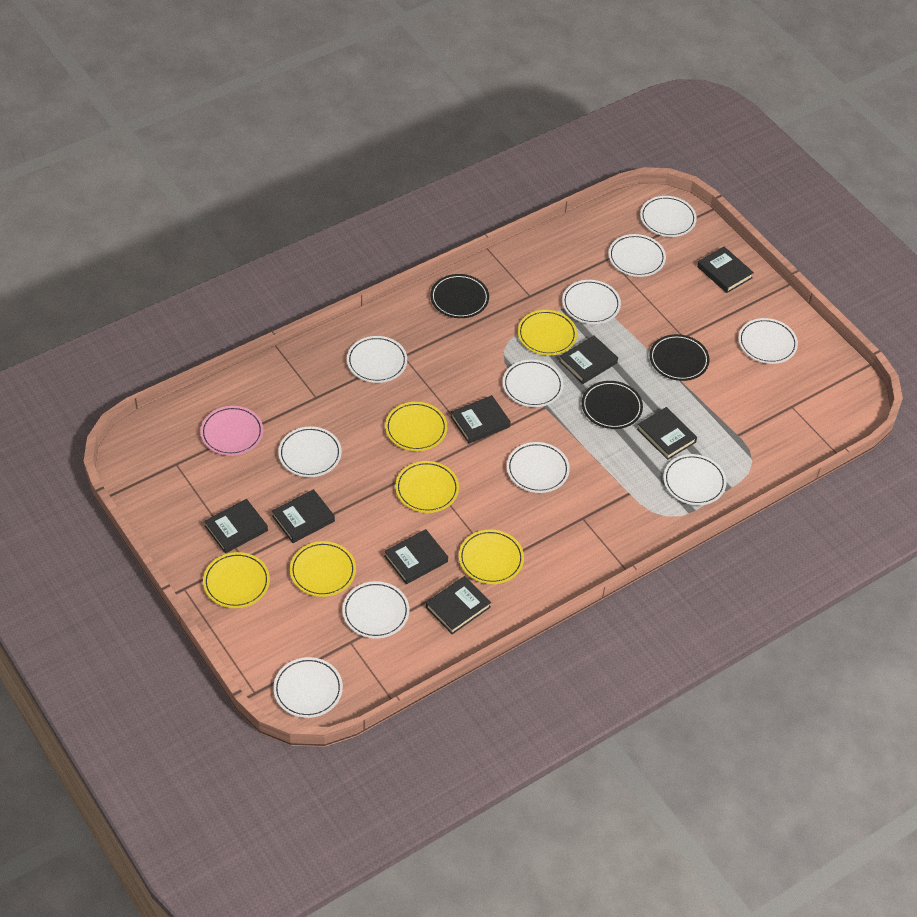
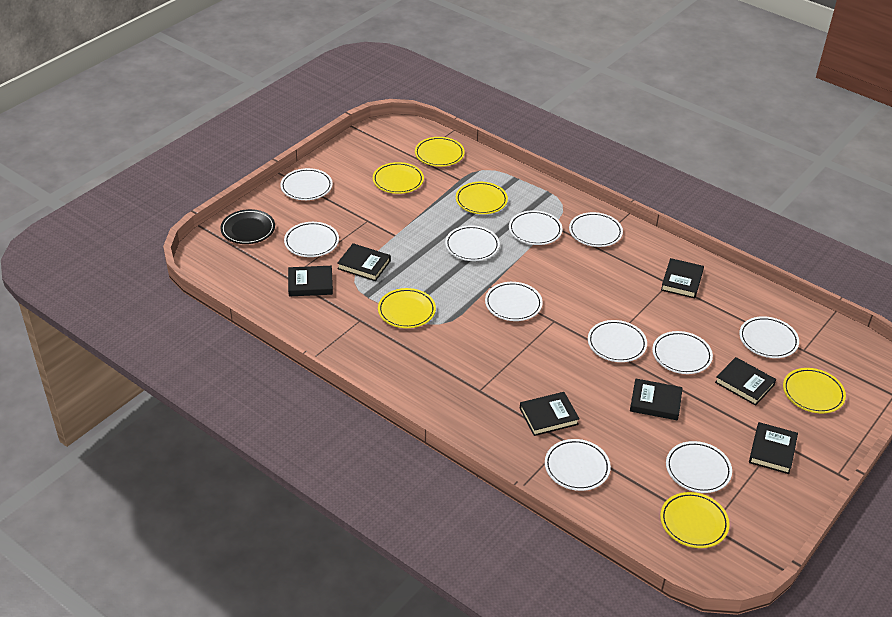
black book: [204,499,268,553] [272,489,335,543] [384,529,448,584] [426,576,491,634] [451,395,511,444] [559,335,618,384] [637,407,697,460] [697,247,754,293] = 8 -> [288,266,333,296] [337,243,391,281] [519,392,580,436] [630,379,683,420] [661,258,704,299] [715,357,776,406] [749,422,798,474] = 7
black plate: [430,274,489,318] [582,381,643,429] [650,334,709,381] = 3 -> [220,209,275,244] = 1
pink plate: [200,406,263,456] = 1 -> none = 0

